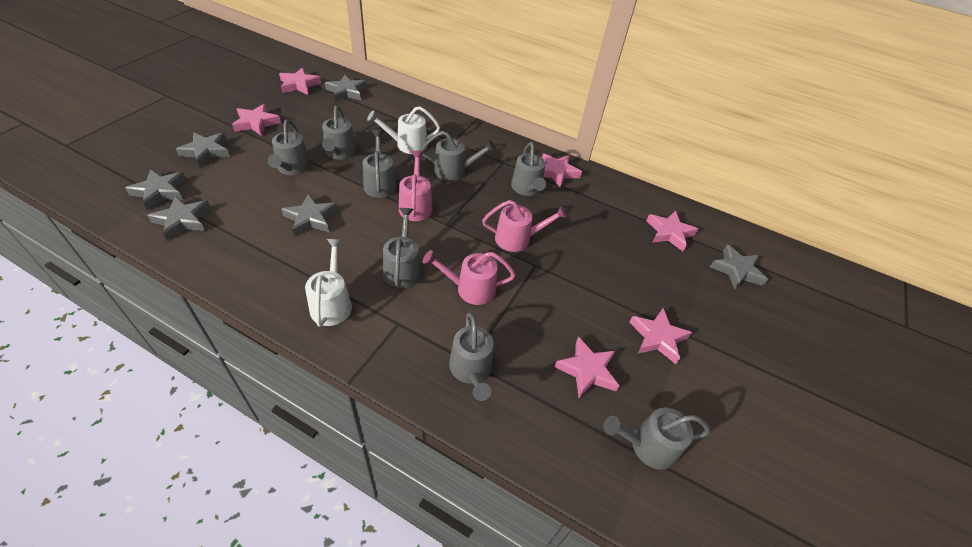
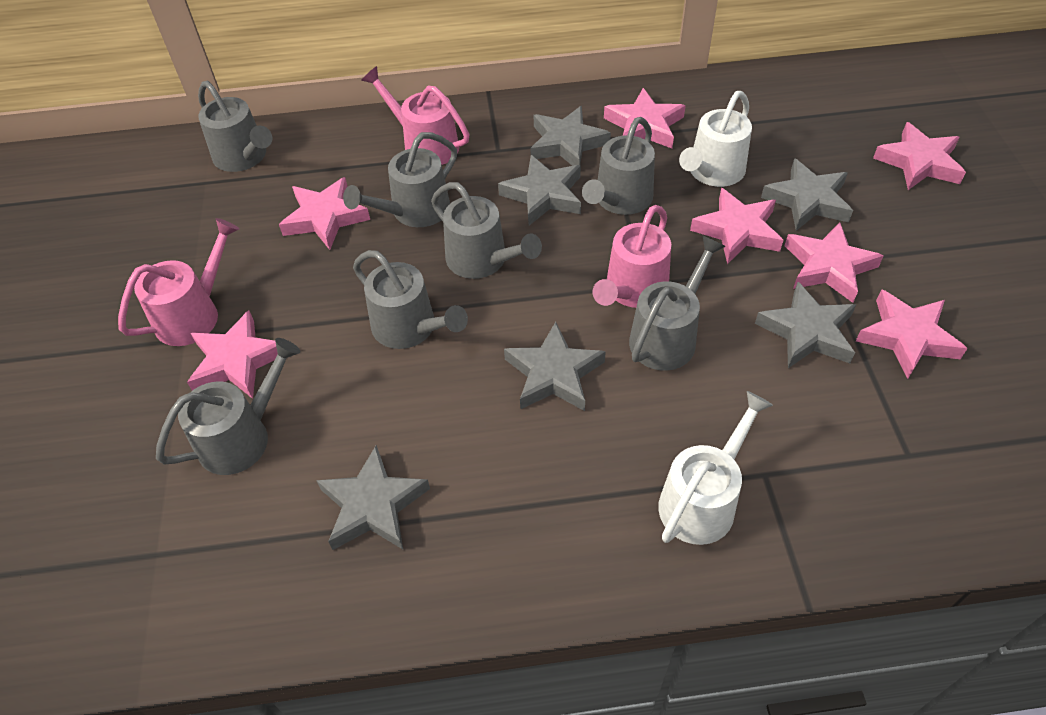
grey watering can: [268,119,310,175] [322,106,356,159] [363,129,397,198] [383,208,421,288] [421,131,496,181] [449,312,494,401] [511,142,546,196] [603,407,710,470] = 8 -> [156,338,300,475] [198,81,272,172] [343,132,457,227] [353,250,468,349] [431,182,542,279] [582,117,655,215] [629,236,726,371] = 7
pink star: [232,104,281,136] [279,68,321,95] [542,153,582,187] [554,337,619,398] [629,308,692,364] [646,211,698,251] = 6 -> [187,310,278,399] [279,177,370,250] [604,88,686,148] [690,188,784,264] [785,222,883,303] [856,289,968,379] [873,122,966,190] = 7

